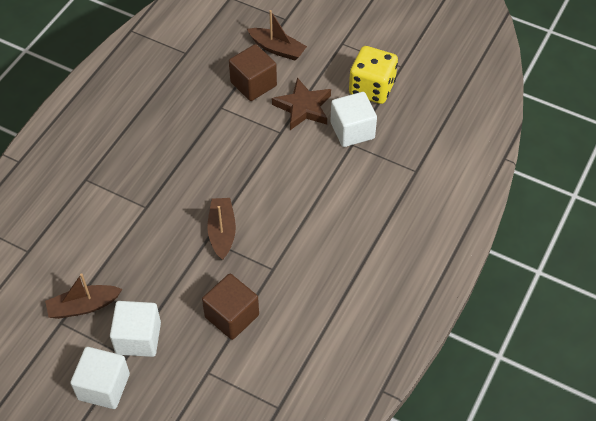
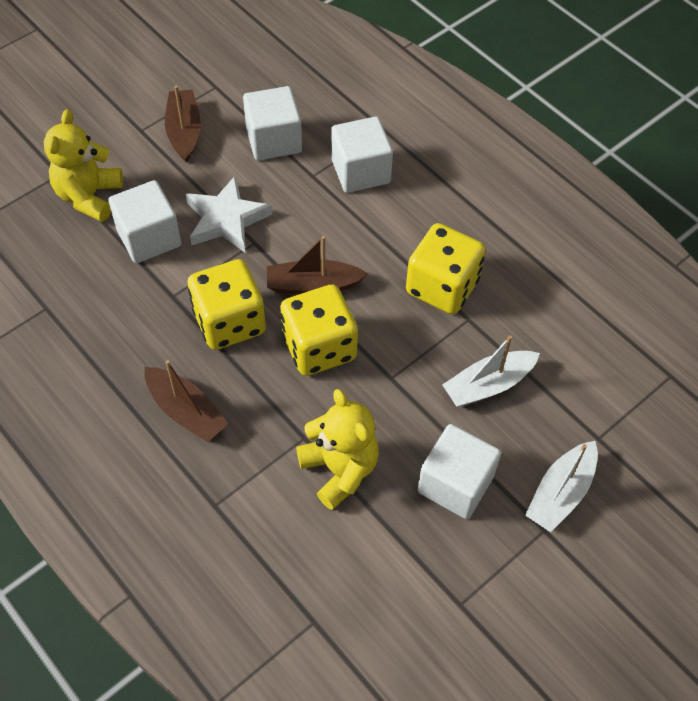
brown cube: [202,274,259,340] [229,44,277,101] = 2 -> none = 0
brown star: [272,78,331,130] = 1 -> none = 0
white boat: none = 0 -> [442,335,540,407] [525,441,598,532] = 2
white cube: [70,347,130,409] [110,301,161,357] [330,92,377,147] = 3 -> [108,180,182,263] [243,86,302,160] [331,116,393,193] [417,424,501,519] = 4
white star: none = 0 -> [186,176,272,252] = 1
yellow dice: [349,46,398,104] = 1 -> [188,259,266,350] [280,285,358,376] [406,223,486,314] = 3
yellow teddy bear: none = 0 -> [44,109,123,222] [296,389,379,510] = 2

